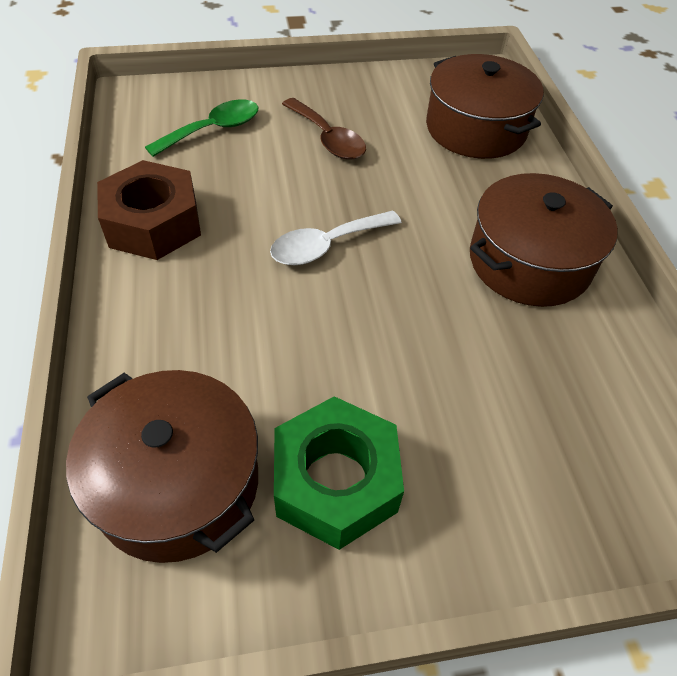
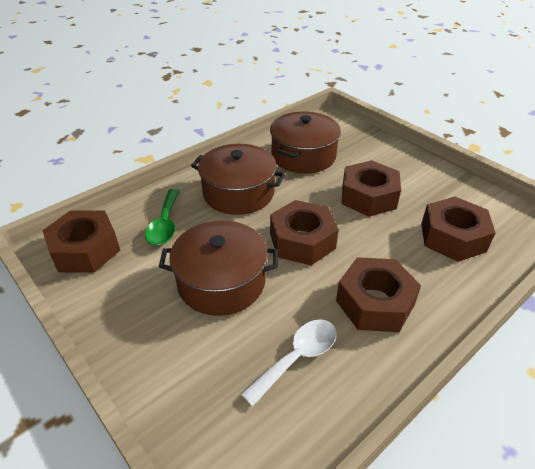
brown nut: [97,160,201,260] = 1 -> [42,210,120,273] [270,200,339,266] [336,257,421,332] [342,160,401,217] [421,197,496,262] = 5
brown spoon: [282,98,366,159] = 1 -> none = 0
green nut: [274,396,404,550] = 1 -> none = 0

